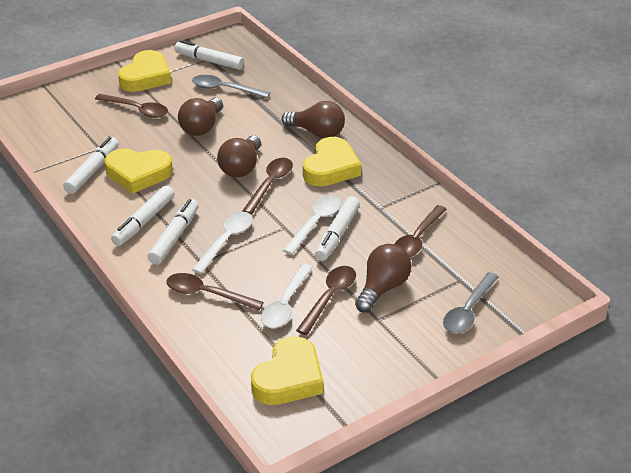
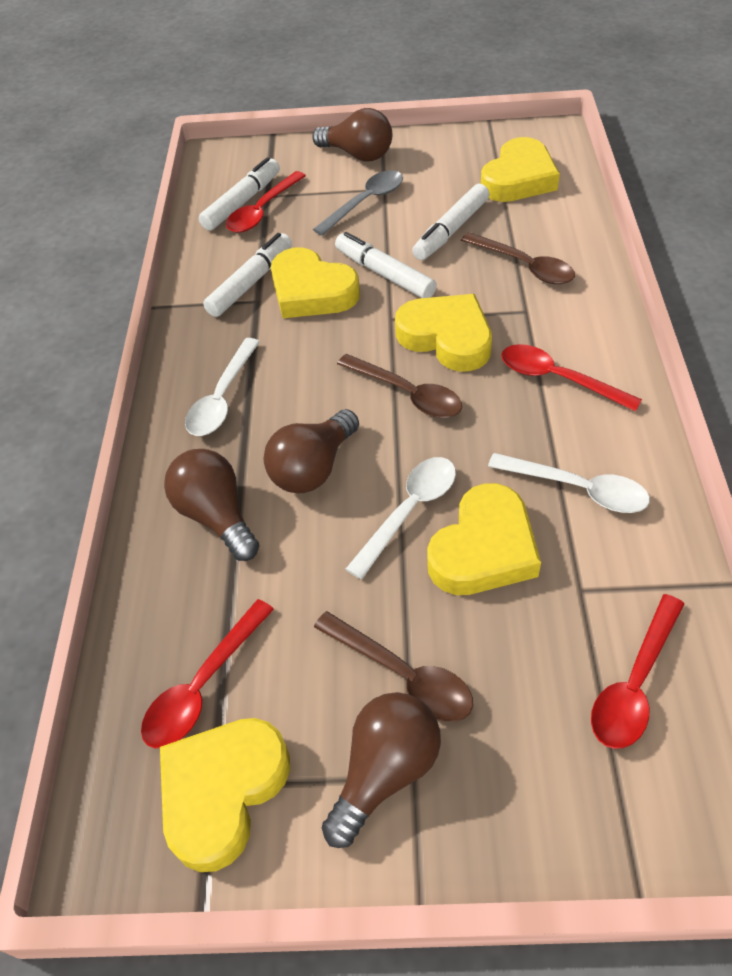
brown spoon: [95,94,168,118] [166,273,264,310] [242,158,293,215] [296,266,356,335] [395,205,447,257] = 5 -> [314,611,473,722] [337,354,462,418] [461,232,575,284] = 3
grey spoon: [192,75,270,98] [443,272,498,333] = 2 -> [313,170,403,236] = 1
red spoon: none = 0 -> [141,599,274,749] [226,171,306,233] [501,344,642,412] [591,594,684,749] = 4
white marker: [63,137,119,194] [111,186,175,246] [147,199,199,265] [175,40,244,70] [315,196,360,261] = 5 -> [199,157,280,231] [203,233,292,317] [335,232,437,298] [412,184,489,260] = 4
yellow heart: [105,148,173,194] [118,50,171,92] [251,336,323,405] [303,137,361,186] = 4 -> [160,718,290,872] [271,247,360,318] [395,294,492,371] [427,483,541,595] [481,137,560,202] = 5

